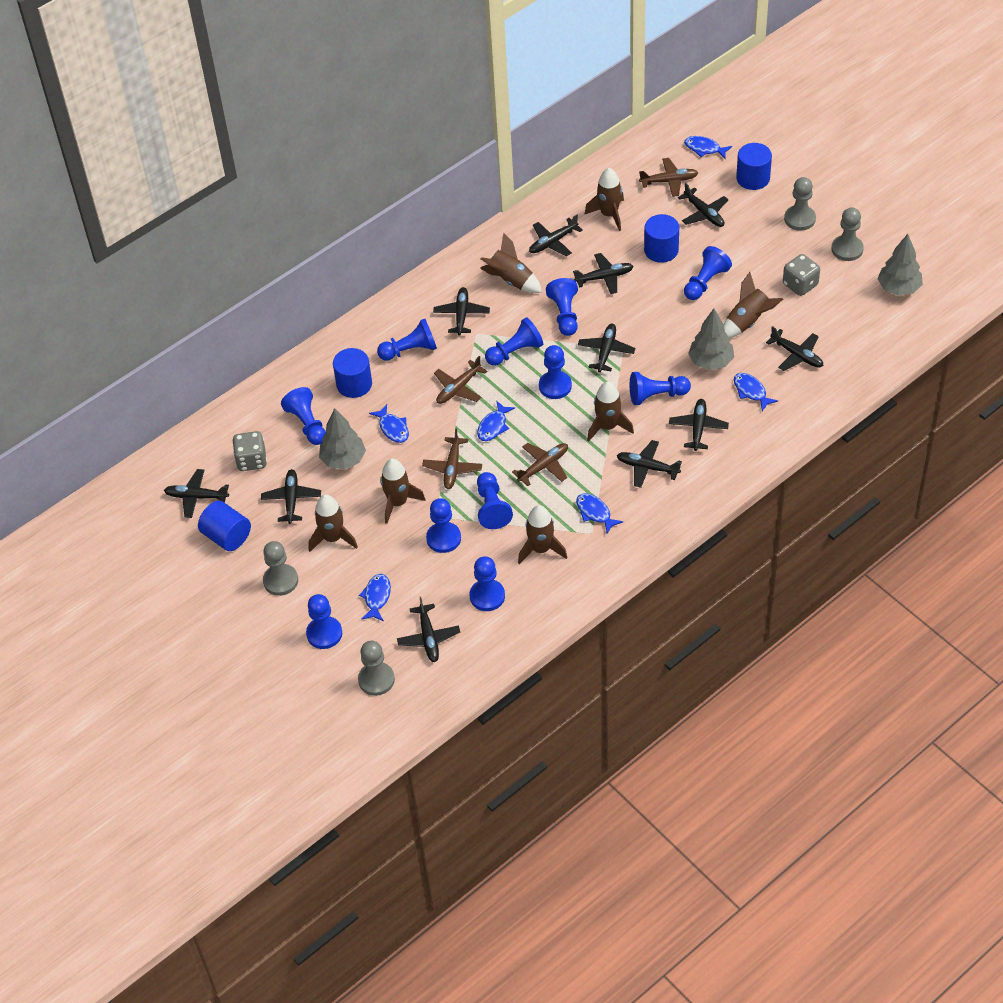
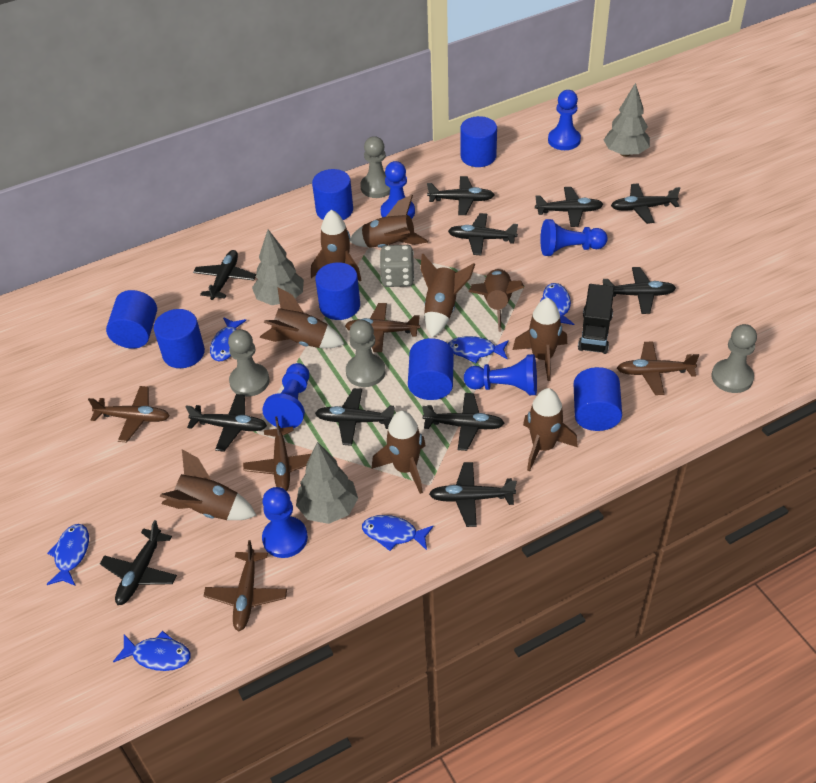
black truck: none = 0 -> [578,284,614,354] = 1
blue cylinder: [198,500,251,551] [333,348,372,398] [644,214,679,263] [736,143,772,190] = 4 -> [106,290,157,349] [154,309,205,368] [312,169,353,220] [315,262,360,320] [408,338,454,400] [460,116,497,167] [574,367,622,431] = 7
blue pawn: [281,387,326,445] [306,594,342,649] [377,319,437,361] [426,498,461,553] [470,556,505,611] [477,472,513,529] [485,317,543,366] [539,345,572,399] [546,278,578,336] [630,372,691,405] [684,246,732,300] = 11 -> [262,363,309,428] [262,487,308,558] [381,161,415,219] [464,354,537,395] [540,219,608,256] [548,90,581,150] = 6
brown plane: [422,428,482,489] [434,356,487,404] [512,443,568,486] [639,158,698,197] = 4 -> [88,386,169,443] [204,540,287,632] [243,416,311,491] [345,303,420,352] [617,342,699,395] = 5
brown rocket: [309,494,358,552] [380,459,426,524] [480,233,542,293] [518,505,567,564] [585,168,624,231] [587,382,634,442] [724,272,783,338] = 7 -> [160,449,257,520] [259,287,344,348] [311,210,361,281] [349,195,428,248] [371,411,425,494] [420,254,475,338] [468,269,524,332] [513,298,567,381] [523,388,578,472] = 9
grey dice: [232,431,267,471] [783,254,820,296] = 2 -> [380,245,415,287] = 1

